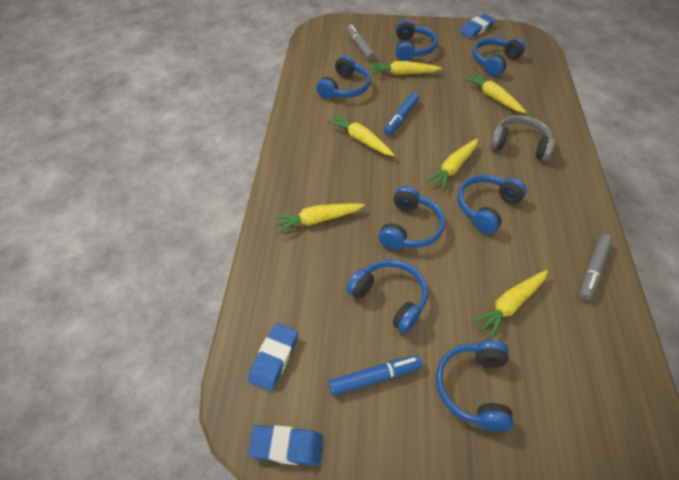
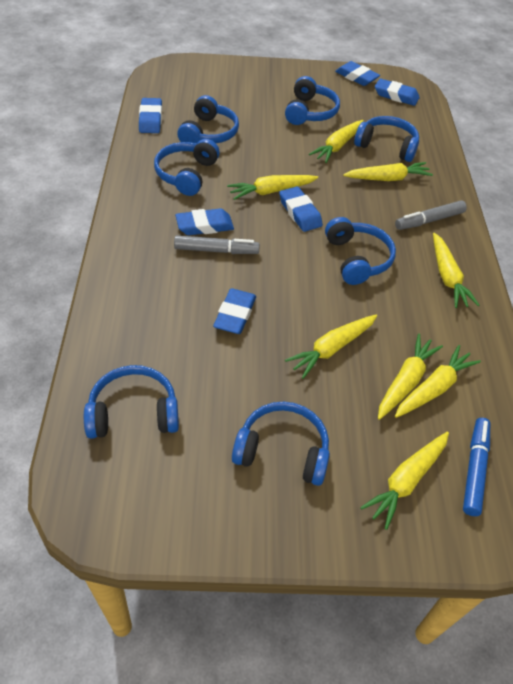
blue eraser: [248,323,298,391] [248,425,323,466] [459,14,495,38] = 3 -> [139,98,162,133] [175,208,234,235] [213,288,256,334] [279,186,323,232] [335,61,380,86] [375,79,420,106] = 6
blue marker: [328,355,422,396] [384,92,419,136] = 2 -> [463,418,490,516] = 1
grey headphones: [490,115,555,161] = 1 -> none = 0
yellow carrot: [273,203,365,233] [328,113,395,156] [370,61,442,75] [425,139,478,191] [463,72,526,113] [471,270,548,339] = 6 -> [227,175,318,200] [285,315,377,379] [309,120,364,163] [343,162,433,181] [360,432,449,530] [378,334,443,420] [395,345,481,418] [433,233,480,308] = 8

